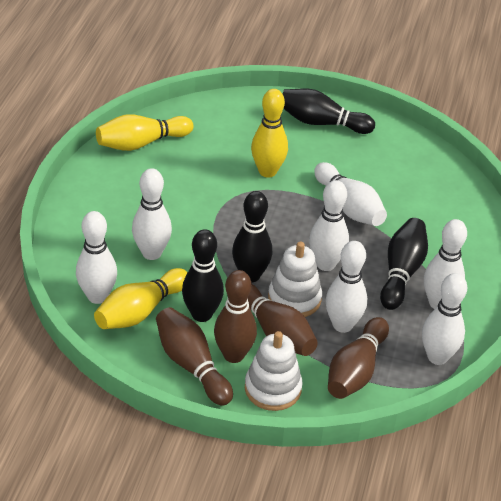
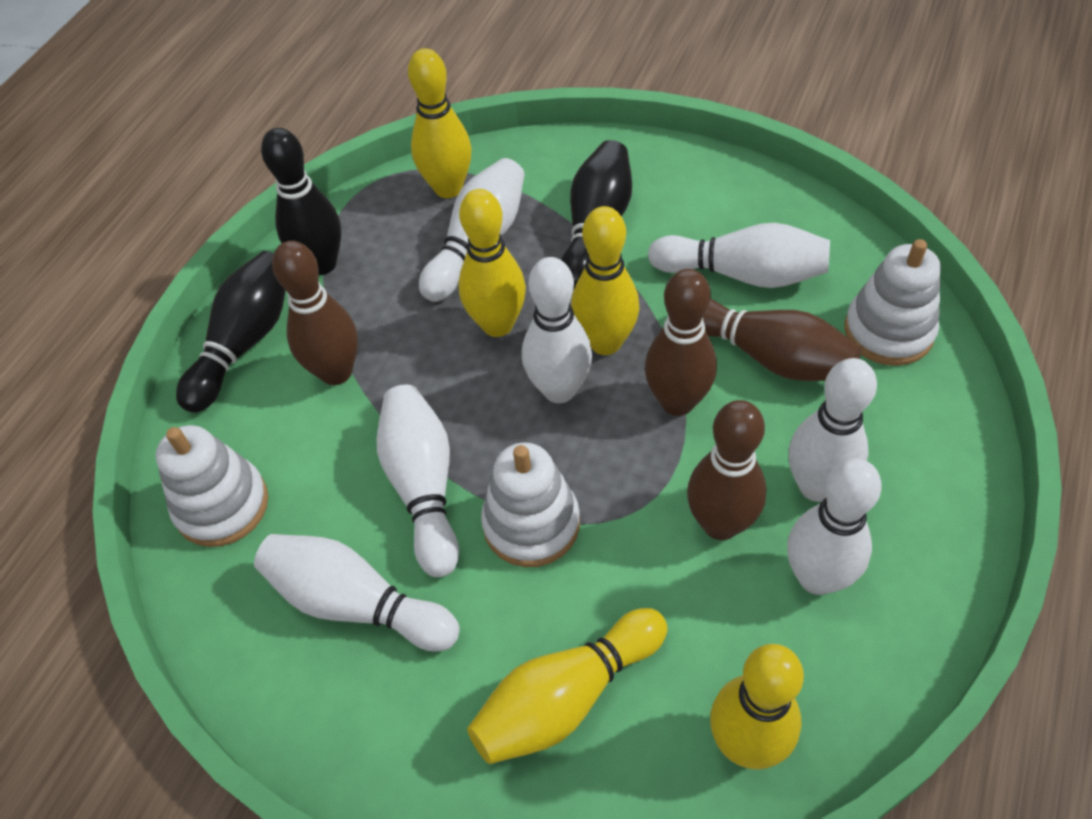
black bowling pin: [182,229,224,322] [232,191,272,283] [283,89,375,134] [380,218,428,310] = 4 -> [176,251,286,413] [261,128,341,275] [561,140,632,290] = 3
white stacking toy: [245,331,303,411] [268,241,322,317] = 2 -> [156,425,268,547] [481,442,580,567] [845,239,941,366] = 3
yellow bowling pin: [94,268,188,329] [96,114,193,151] [251,89,288,178] = 3 -> [408,48,471,198] [459,189,526,337] [467,608,667,764] [571,206,639,355] [710,644,804,770] = 5

